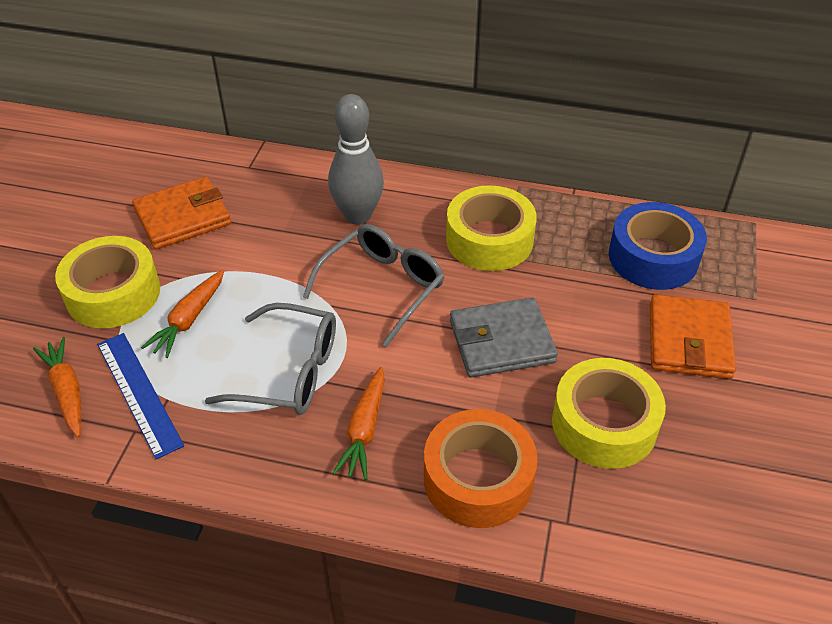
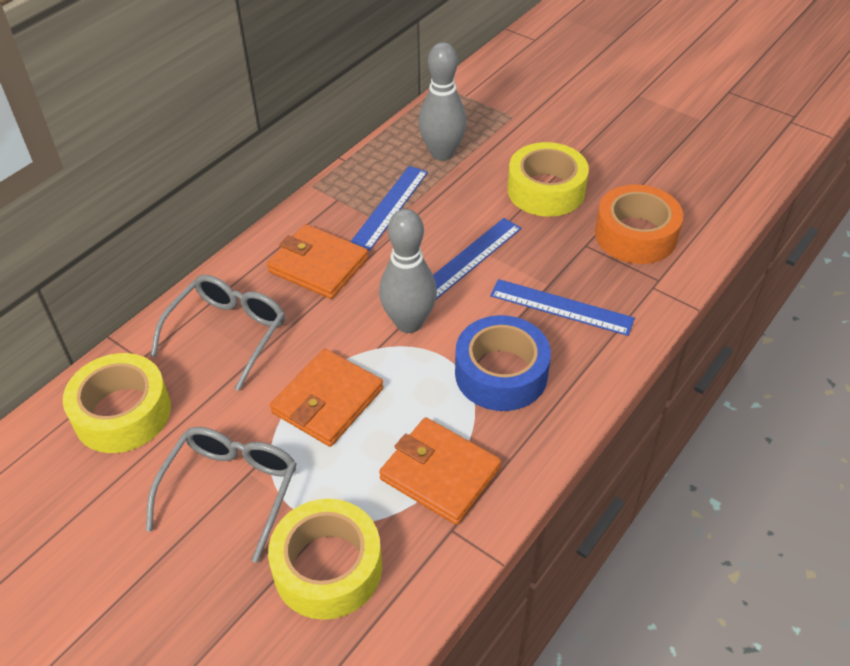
blue ruler: [97,333,184,459] = 1 -> [351,166,428,251] [433,218,521,299] [490,279,635,336] = 3
grey bowling pin: [328,94,384,225] = 1 -> [379,209,437,333] [418,42,467,161] = 2
grey wallet: [450,297,558,378] = 1 -> none = 0
orange carrot: [33,337,81,437] [141,270,224,358] [332,367,385,480] = 3 -> none = 0
orange wallet: [132,177,231,250] [650,294,736,379] = 2 -> [267,224,368,299] [270,349,383,447] [379,417,501,525] = 3

